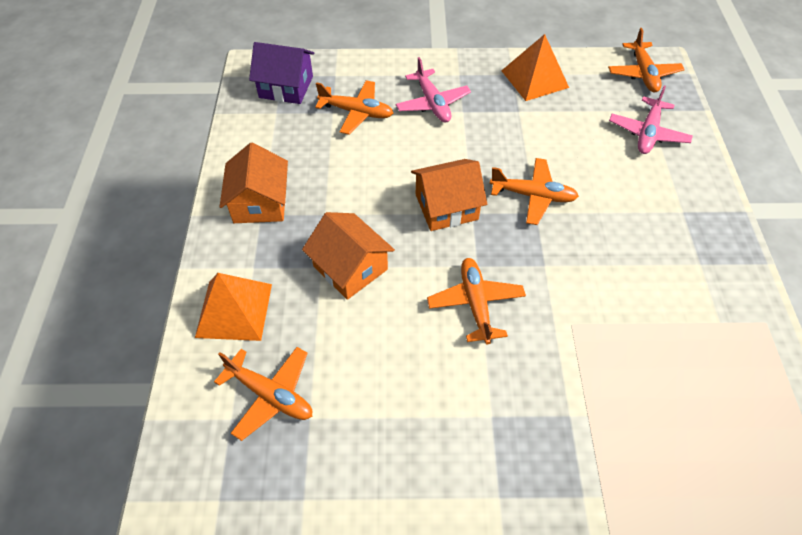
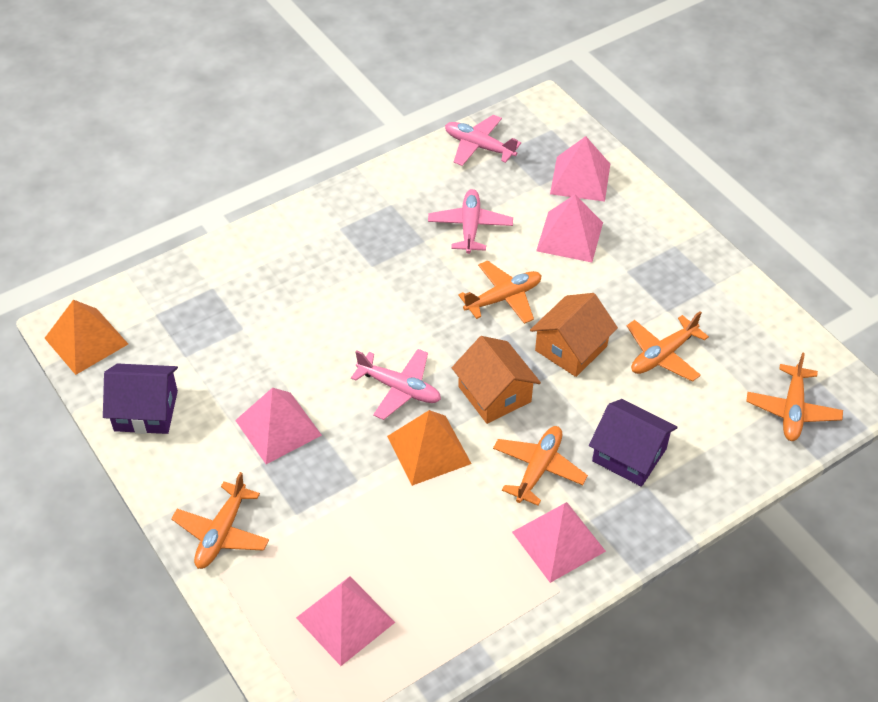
orange house: [220,143,288,223] [302,212,395,300] [411,159,487,231] = 3 -> [452,336,541,424] [530,293,618,377] = 2
pink plane: [396,57,471,123] [609,86,693,154] = 2 -> [351,349,441,420] [428,189,513,254] [445,115,521,166] = 3
pink pyramid: none = 0 -> [235,387,322,464] [296,576,395,666] [512,502,606,583] [536,195,603,262] [550,136,610,202] = 5
purple house: [249,42,314,104] = 1 -> [103,364,178,434] [589,399,678,487] = 2

